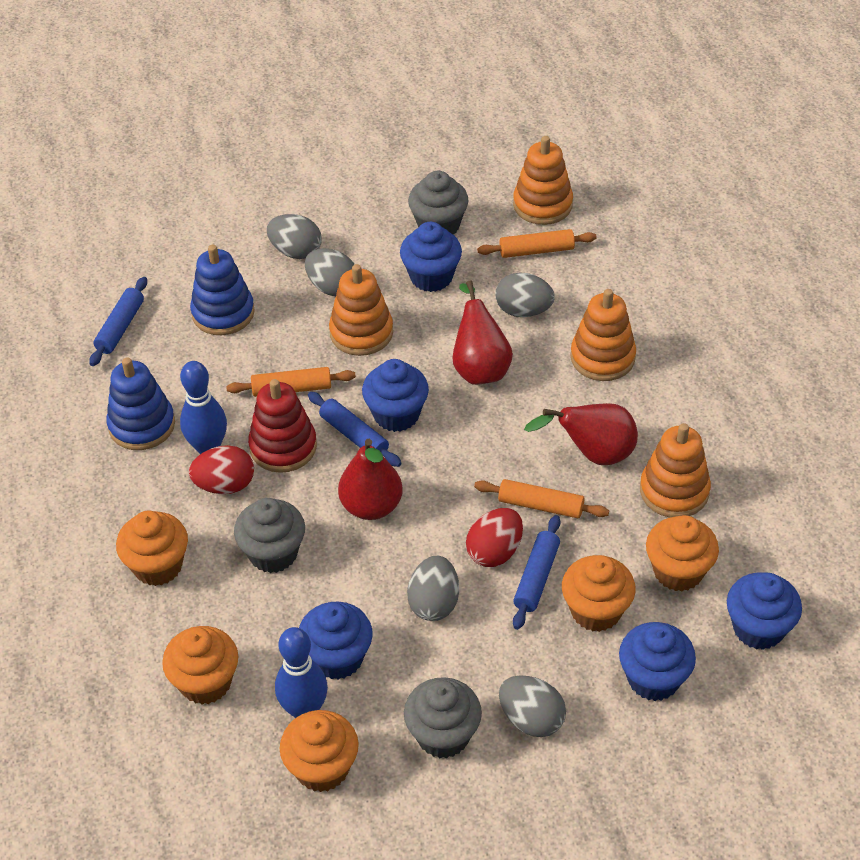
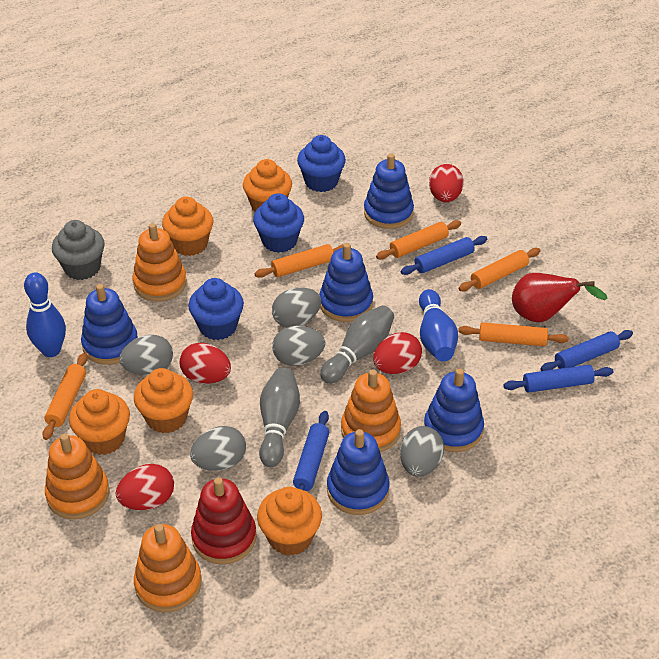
blue cupcake: [299,602,373,679] [362,359,429,432] [400,222,462,292] [619,622,696,701] [727,572,802,650] = 5 -> [188,278,244,340] [253,193,304,253] [297,135,346,192] = 3
blue rolling pin: [89,277,147,366] [308,392,402,467] [513,515,560,630] = 3 -> [293,411,329,491] [401,236,487,275] [503,365,614,393] [540,330,633,371] = 4
blue stacking toy: [106,357,175,450] [190,244,255,335] = 2 -> [81,284,138,365] [319,243,373,322] [327,429,390,515] [364,153,414,229] [424,368,484,452] = 5
grey bowling pin: none = 0 -> [259,368,300,467] [320,305,394,384] = 2
grey cupcake: [234,498,305,573] [404,677,482,758] [408,171,468,234] = 3 -> [52,220,105,280] = 1
orange rolling pin: [226,367,356,397] [474,479,609,518] [477,229,597,258] = 3 -> [42,353,88,440] [254,244,344,278] [376,220,461,260] [458,248,540,291] [458,322,569,346] = 5
red egg: [189,445,254,494] [466,508,523,567] = 2 -> [116,464,174,510] [180,343,231,384] [373,332,422,374] [429,164,464,202] = 4
red pear: [338,439,403,520] [452,281,513,385] [524,403,638,465] = 3 -> [512,273,608,322] = 1

